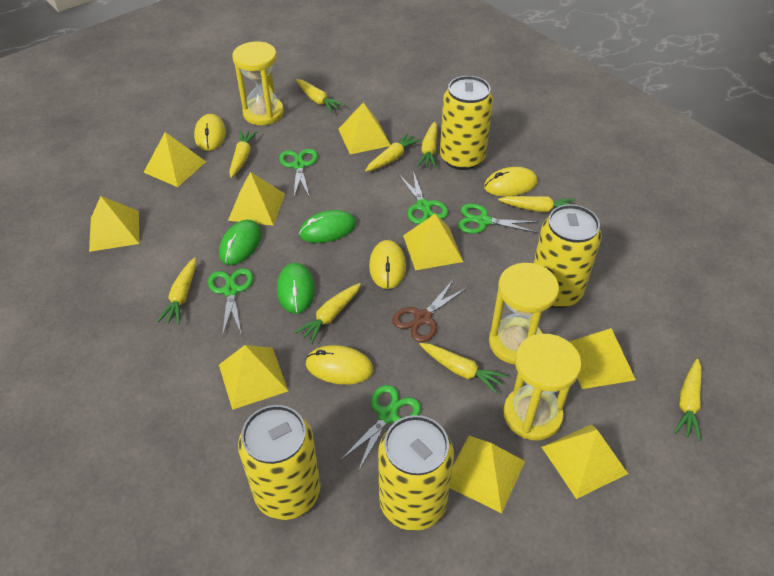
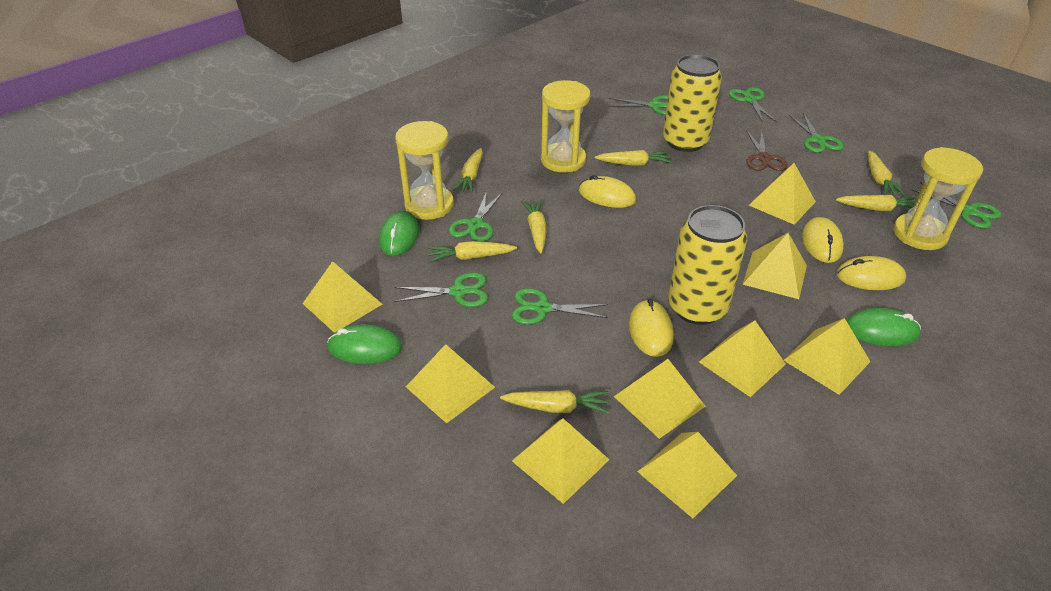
green scissors: [208,268,253,337] [279,149,318,198] [341,385,421,471] [399,171,448,224] [458,203,538,234] = 5 -> [394,272,488,307] [449,191,503,242] [512,288,608,325] [609,95,668,115] [729,87,777,122] [789,113,844,153] [912,182,1001,229] = 7
yellow can: [238,405,321,520] [378,415,454,531] [440,76,493,170] [534,204,602,308] = 4 -> [663,54,722,152] [668,205,747,325] = 2
yellow carrot: [157,257,196,325] [229,130,257,178] [294,283,361,344] [296,79,345,113] [365,132,421,172] [417,122,437,168] [419,343,507,394] [498,196,576,212] [674,359,701,441] = 9 -> [428,241,517,262] [453,148,483,193] [500,390,609,414] [521,199,547,253] [595,150,672,166] [836,195,917,211] [868,150,906,196] = 7

